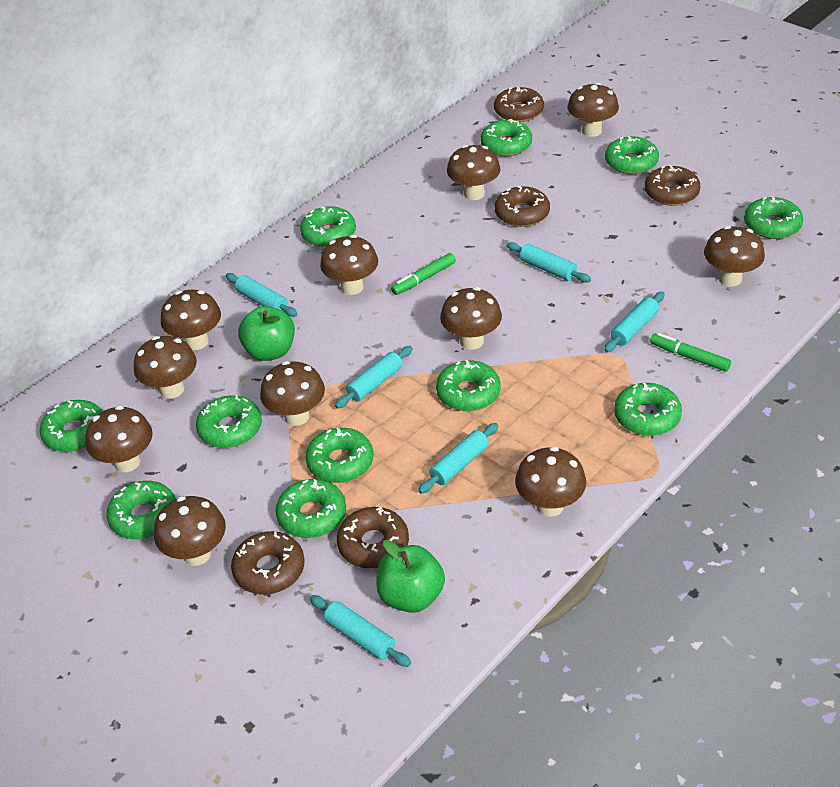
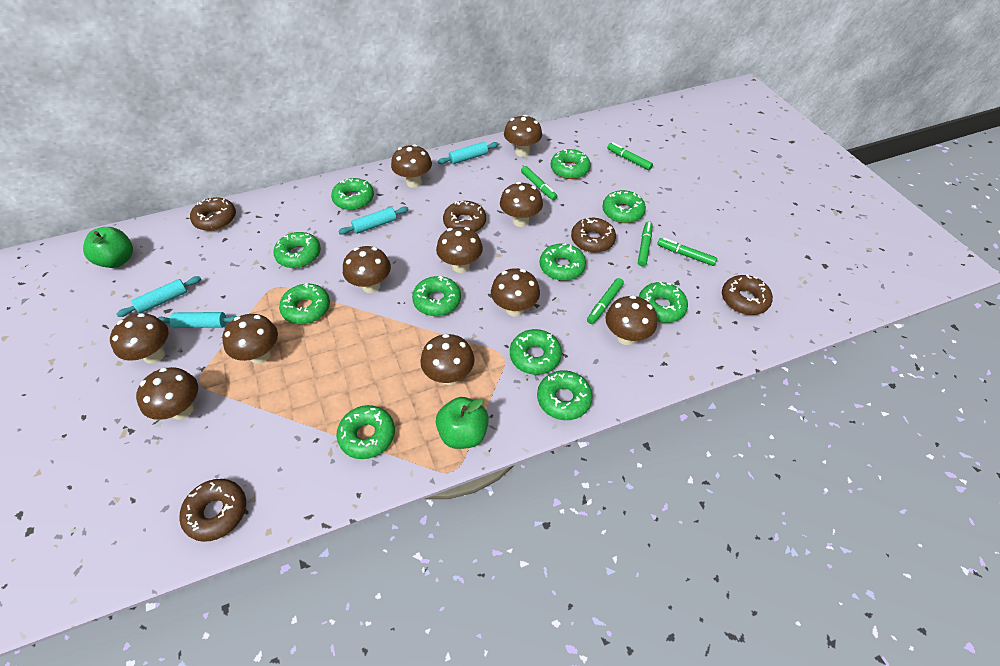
green marker: [391,253,456,295] [650,333,731,372] = 2 -> [521,166,557,200] [587,278,624,324] [607,142,653,170] [638,221,652,266] [657,238,717,266] = 5
turquoise rolling pin: [226,273,297,317] [310,595,411,667] [335,346,413,409] [419,423,498,494] [507,242,591,283] [604,292,665,352] = 6 -> [117,276,201,317] [158,312,237,328] [338,206,409,235] [437,142,499,164] = 4

